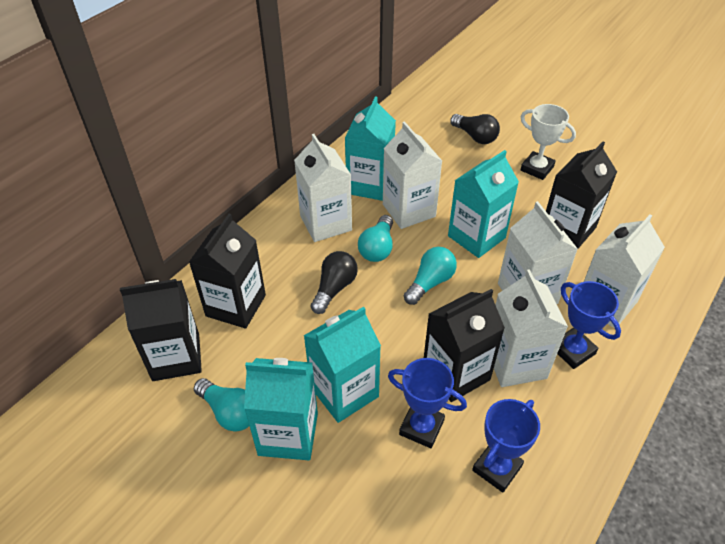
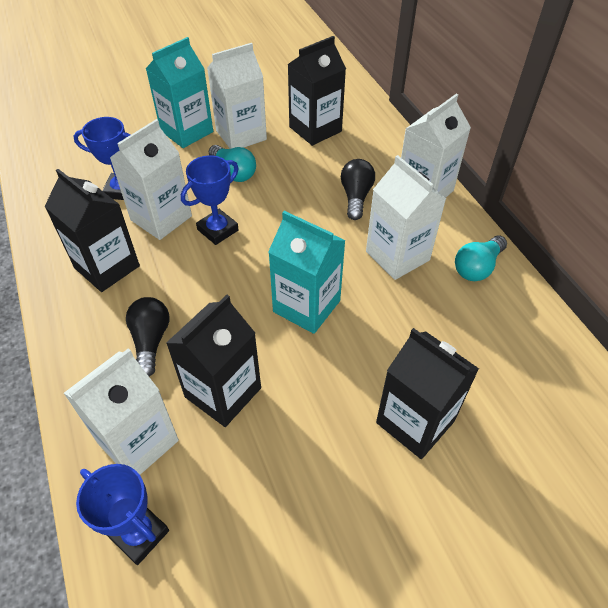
turquoise carton: [244,358,318,460] [304,307,381,423] [345,96,396,201] [448,150,519,258] = 4 -> [146,37,213,148] [268,211,346,334] = 2
turquoise light bulb: [194,378,249,432] [358,215,393,262] [404,247,457,305] = 3 -> [209,145,256,182] [455,236,507,281] = 2
white trophy: [521,104,576,180] = 1 -> none = 0

